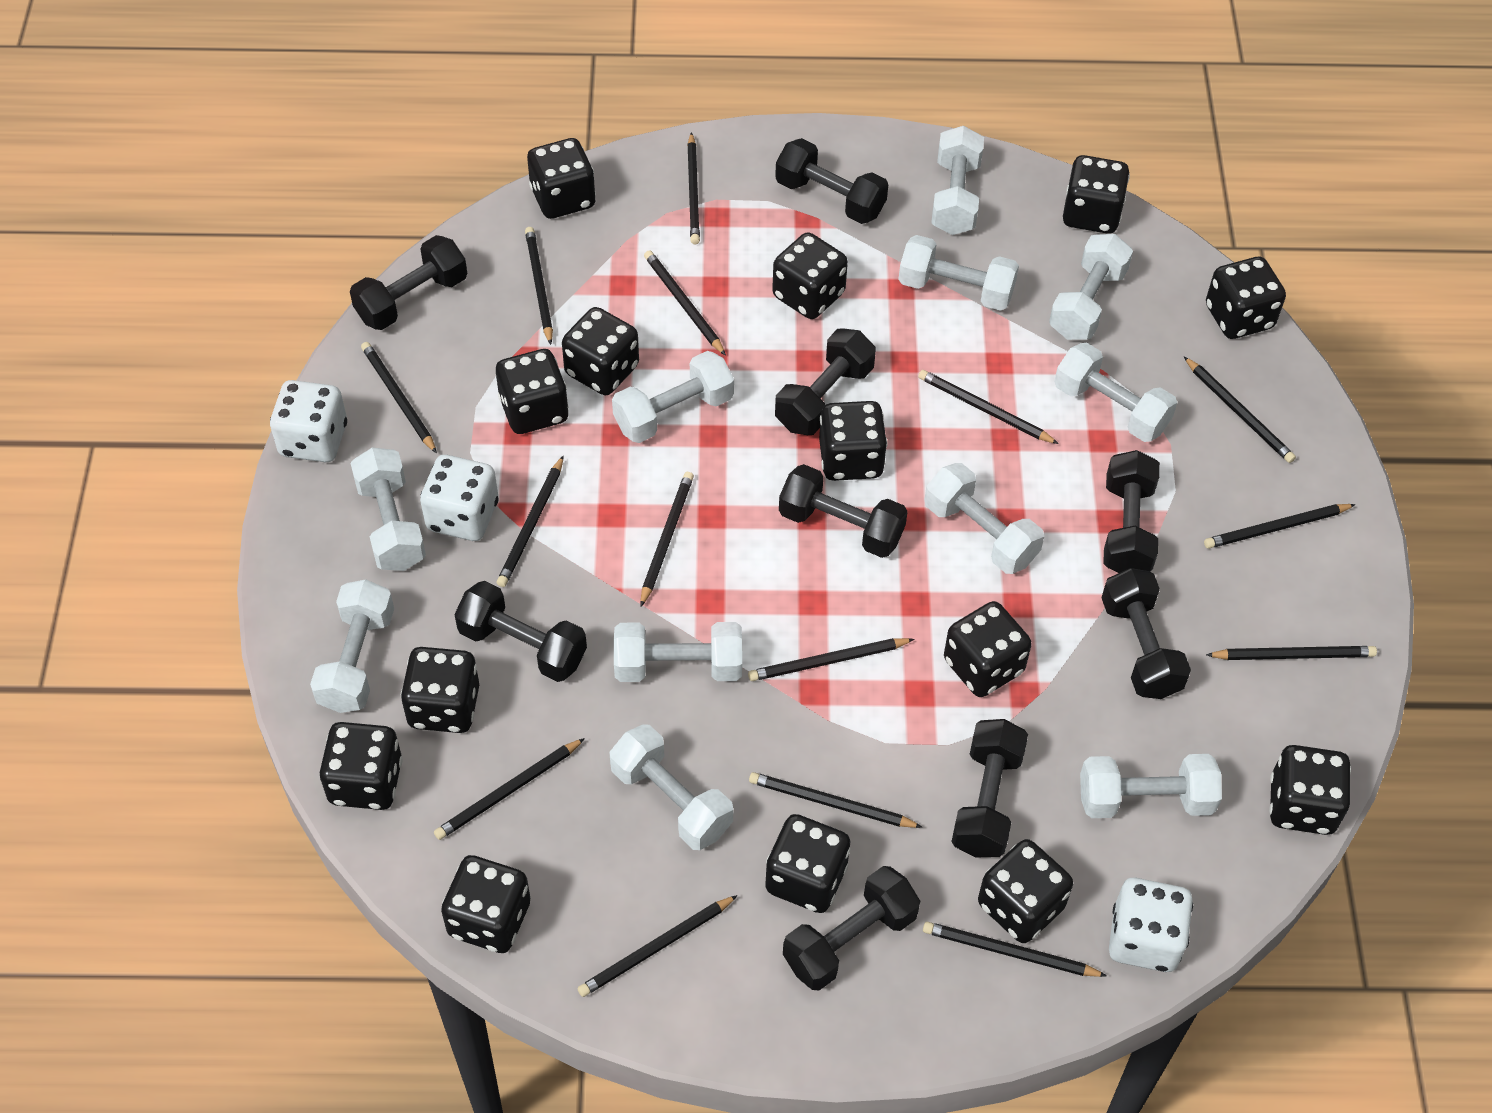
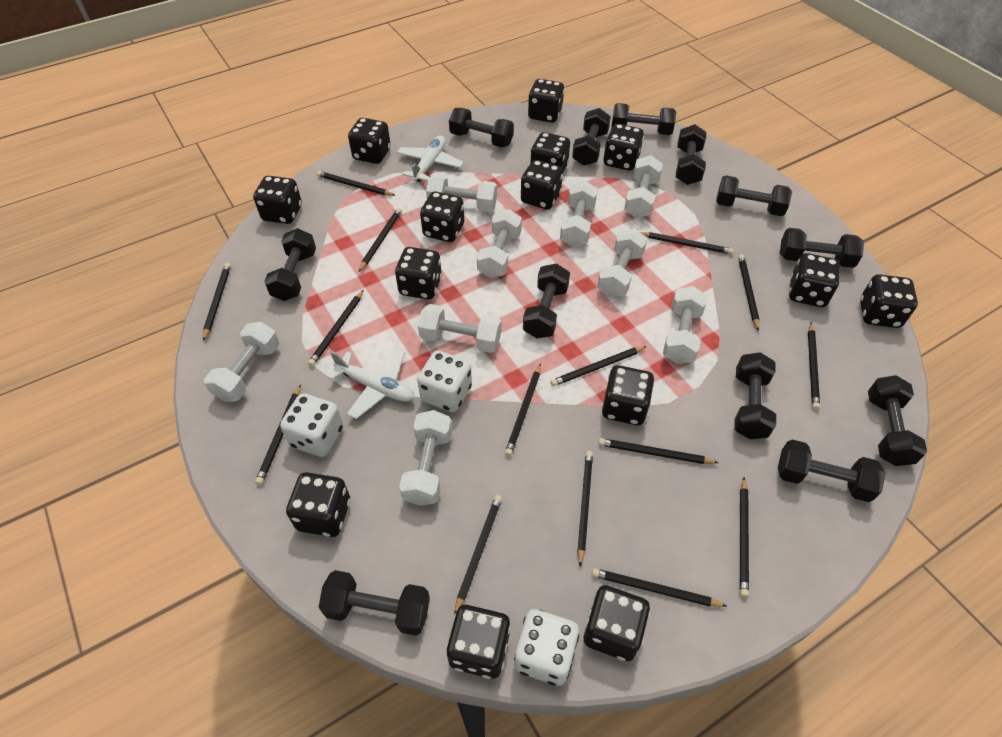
black dumbbell: [350,235,467,330] [454,581,587,682] [775,138,888,224] [775,328,876,435] [779,464,908,558] [783,866,920,990] [951,719,1028,857] [1102,568,1191,699] [1103,450,1160,573] = 9 -> [264,228,316,301] [319,570,430,636] [449,108,514,147] [523,263,570,338] [572,108,611,166] [611,103,676,135] [676,124,706,185] [716,175,792,216] [734,352,776,439] [778,440,886,502] [780,228,864,268] [868,375,927,466] = 12
white dumbbell: [310,579,394,713] [351,448,426,571] [609,725,733,850] [612,351,734,443] [614,622,742,682] [898,235,1019,311] [925,463,1044,574] [931,126,984,235] [1049,234,1133,340] [1054,343,1177,442] [1080,754,1222,818] = 11 -> [204,322,279,402] [399,410,452,506] [418,304,502,353] [426,174,497,212] [477,209,522,278] [560,181,598,247] [597,228,647,297] [624,155,663,218] [663,286,707,364] = 9
white plane: none = 0 -> [327,348,414,419] [397,135,464,182] = 2

